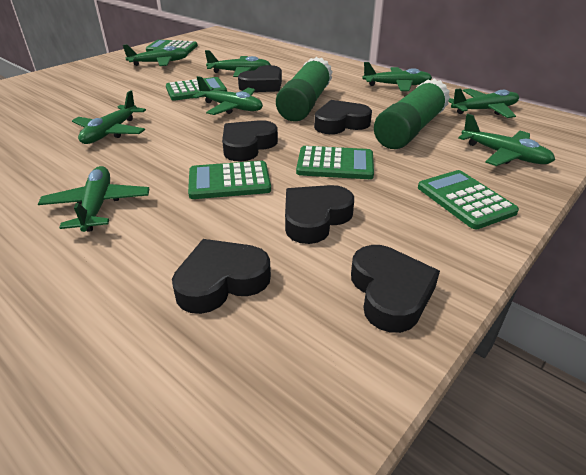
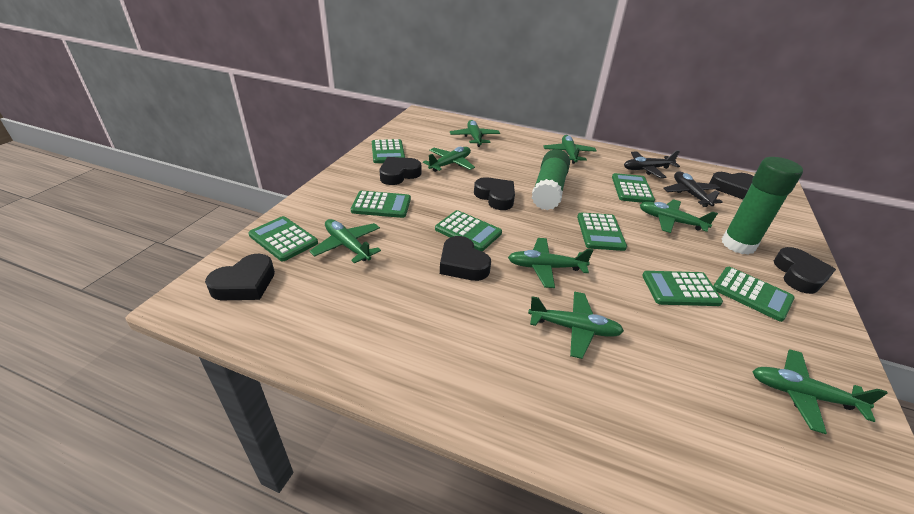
black plane: none = 0 -> [624,150,680,178] [663,172,723,207] = 2
green calculator: [146,40,198,54] [166,77,227,101] [188,161,271,199] [296,146,374,179] [418,170,519,229] = 5 -> [248,216,318,261] [351,191,411,218] [372,139,405,163] [435,210,502,251] [577,212,627,251] [612,173,655,203] [642,271,723,306] [714,267,795,322] = 8

